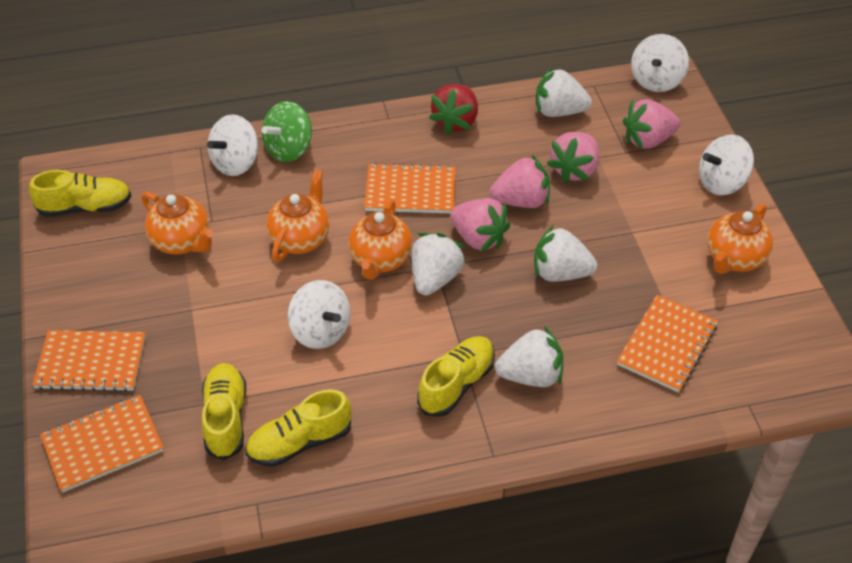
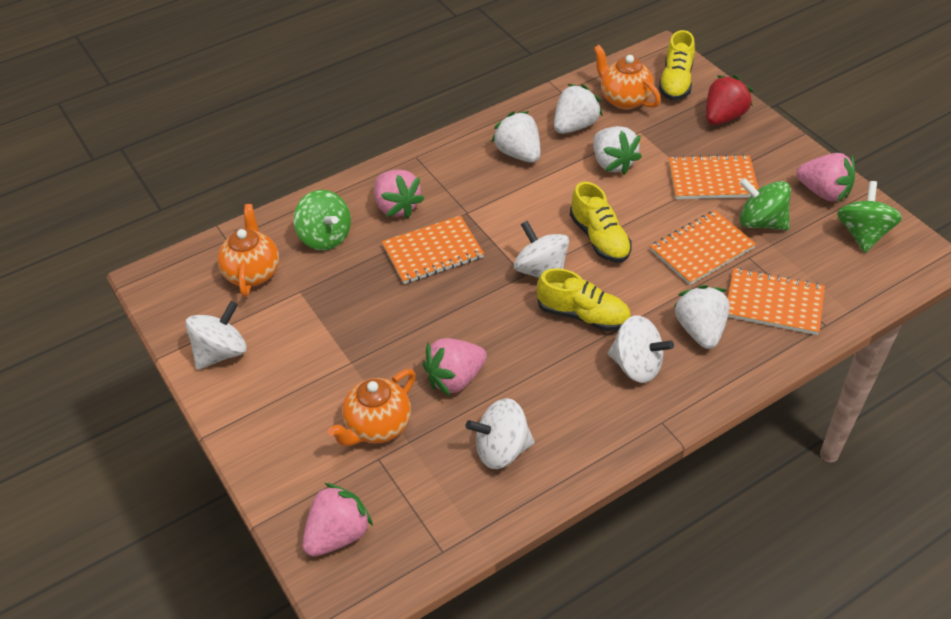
green spinning top: [262,101,312,162] = 1 -> [294,190,351,251] [740,178,791,231] [837,181,902,253] = 3
orange teapot: [142,192,213,255] [266,169,330,262] [348,199,413,280] [707,204,773,274] = 4 -> [218,204,279,297] [328,369,416,446] [594,45,661,110] = 3
yellow shoe: [29,170,131,217] [201,363,246,460] [245,389,352,467] [417,336,495,417] = 4 -> [537,268,631,331] [570,181,632,263] [659,30,695,100] = 3

